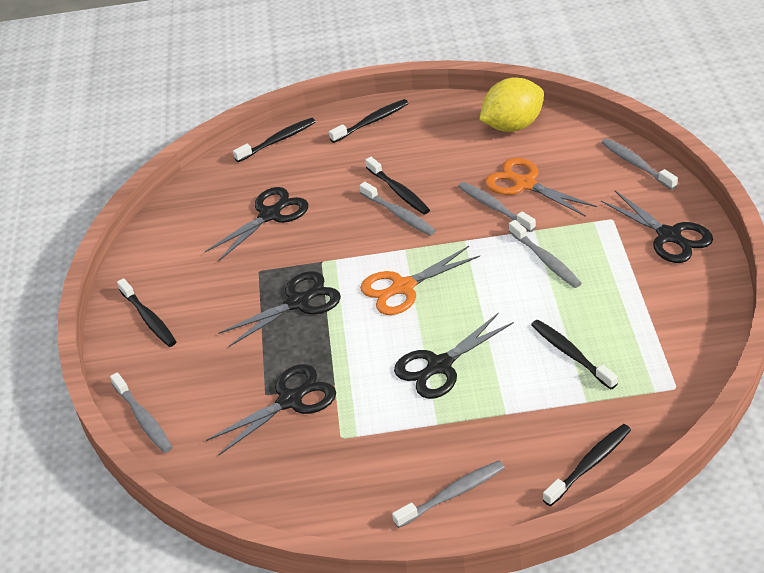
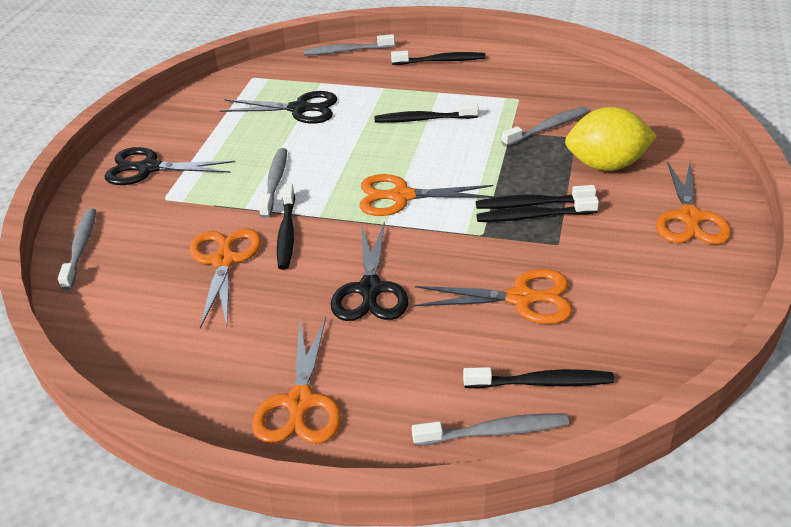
black scissors: [205,187,308,262] [206,364,336,455] [218,271,341,347] [394,312,514,399] [601,191,713,263] = 5 -> [104,147,235,185] [220,91,338,124] [331,221,409,321] = 3
grey toothbrush: [110,372,172,453] [360,182,436,236] [392,461,505,528] [458,182,536,232] [509,220,582,288] [601,138,678,190] = 6 -> [58,208,96,290] [259,148,287,218] [304,34,395,56] [412,414,569,446] [501,107,589,147] = 5
orange scissors: [360,246,480,315] [485,158,597,217] = 2 -> [190,228,261,328] [252,317,341,444] [359,174,495,216] [414,269,573,324] [656,161,731,244] = 5

